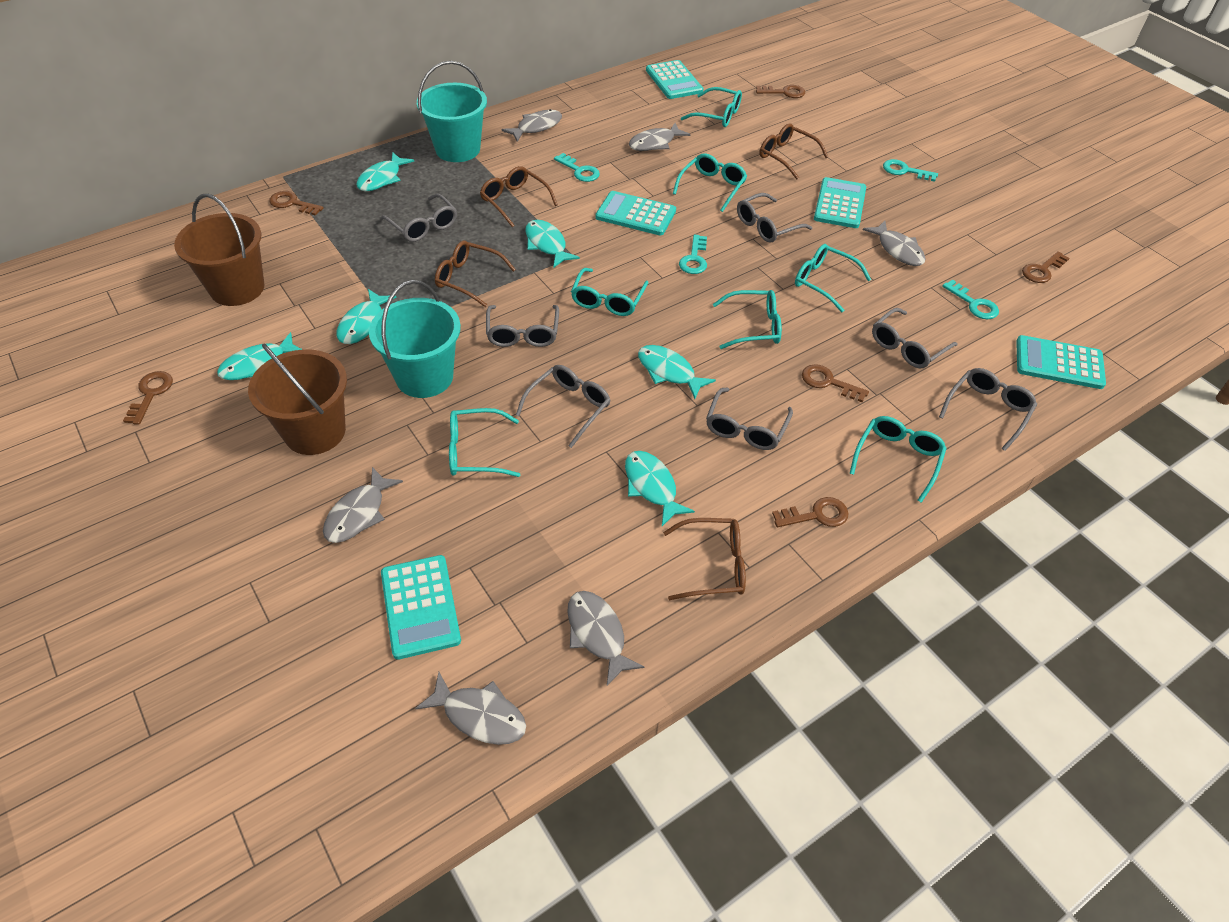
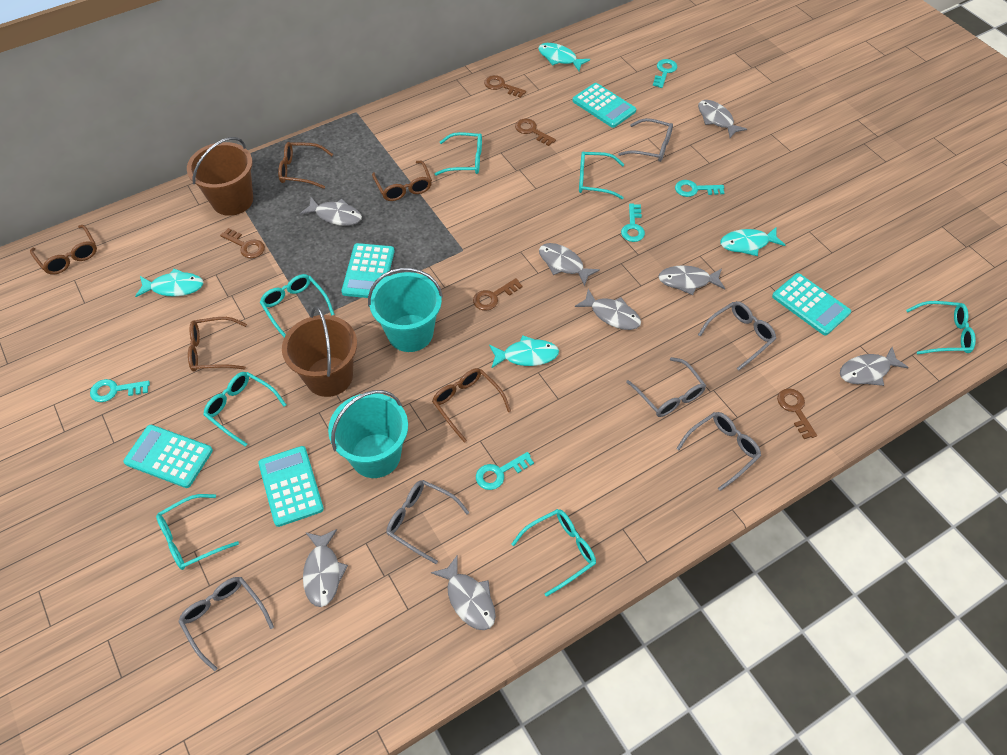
brown glasses: [435,240,516,307] [480,166,558,228] [663,518,746,600] [760,123,828,179] = 4 -> [30,225,97,275] [188,317,247,372] [278,142,333,189] [372,160,432,201] [432,368,511,443] = 5
brown key: [123,371,173,425] [269,191,323,216] [756,85,805,98] [772,497,849,527] [802,364,869,402] [1022,251,1069,283] = 6 -> [220,228,265,258] [473,278,523,310] [484,75,526,98] [515,118,556,146] [777,388,817,439] = 5
grey fish: [323,467,403,543] [415,672,526,745] [502,109,562,142] [567,591,645,686] [629,123,691,151] [863,221,926,266] = 6 -> [300,197,362,226] [303,529,348,607] [431,555,496,630] [539,243,600,286] [575,289,641,330] [658,265,725,295] [698,100,747,138] [840,347,909,386] = 8
grey glasses: [380,194,457,242] [486,305,559,347] [516,365,611,448] [706,388,793,450] [737,193,813,243] [872,308,958,368] [939,368,1037,451] = 7 -> [178,577,274,671] [386,480,469,564] [618,118,673,162] [626,357,706,417] [676,412,761,491] [698,301,776,370] = 6
turquoise fish: [217,332,303,380] [337,289,397,344] [356,152,415,191] [525,220,580,268] [625,451,695,526] [638,345,716,399] = 6 -> [135,268,203,297] [489,335,559,369] [538,43,590,71] [720,227,785,256] = 4
turquoise key: [554,153,600,182] [679,234,707,274] [883,159,938,182] [942,280,999,319] = 4 -> [90,379,150,402] [476,452,534,490] [621,203,645,242] [653,59,677,88] [675,180,724,197] = 5

